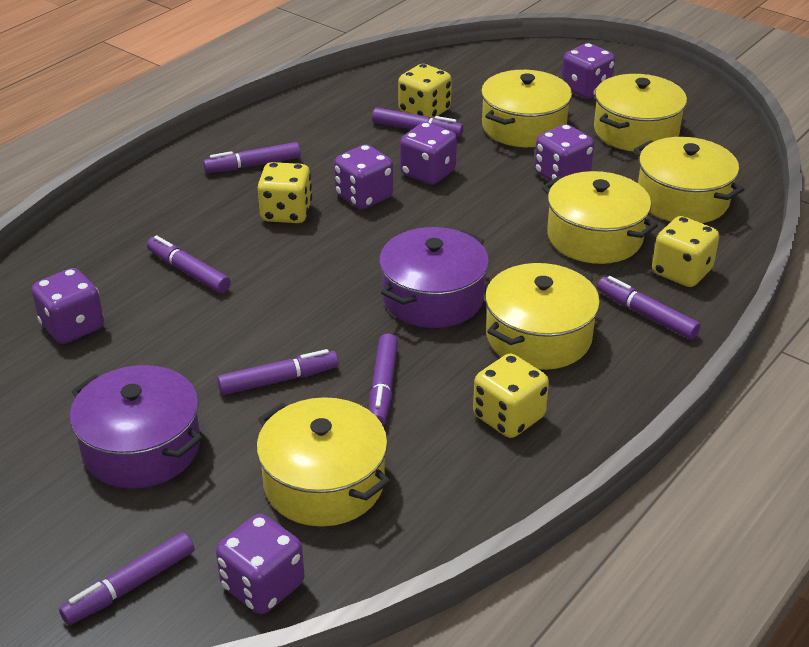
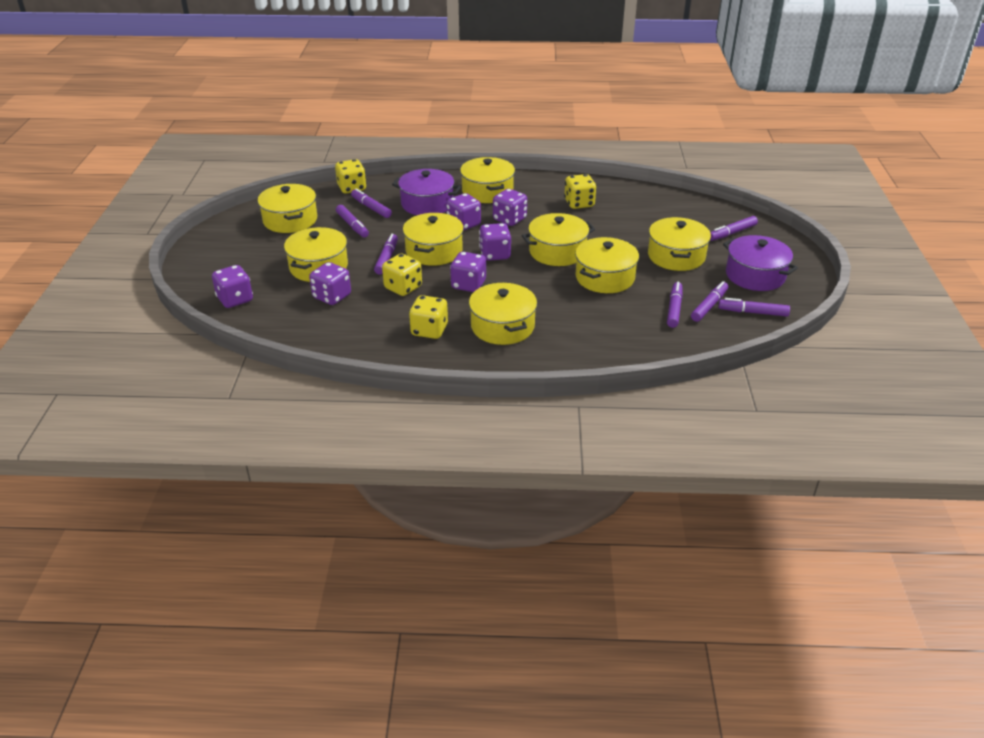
yellow pot: [256,397,390,527] [481,70,572,147] [485,263,600,370] [542,171,658,264] [594,74,687,152] [634,137,744,223] = 6 -> [258,184,317,233] [284,227,348,282] [403,213,464,266] [460,157,515,203] [469,282,537,345] [522,213,595,266] [575,237,639,293] [648,217,711,271] = 8

